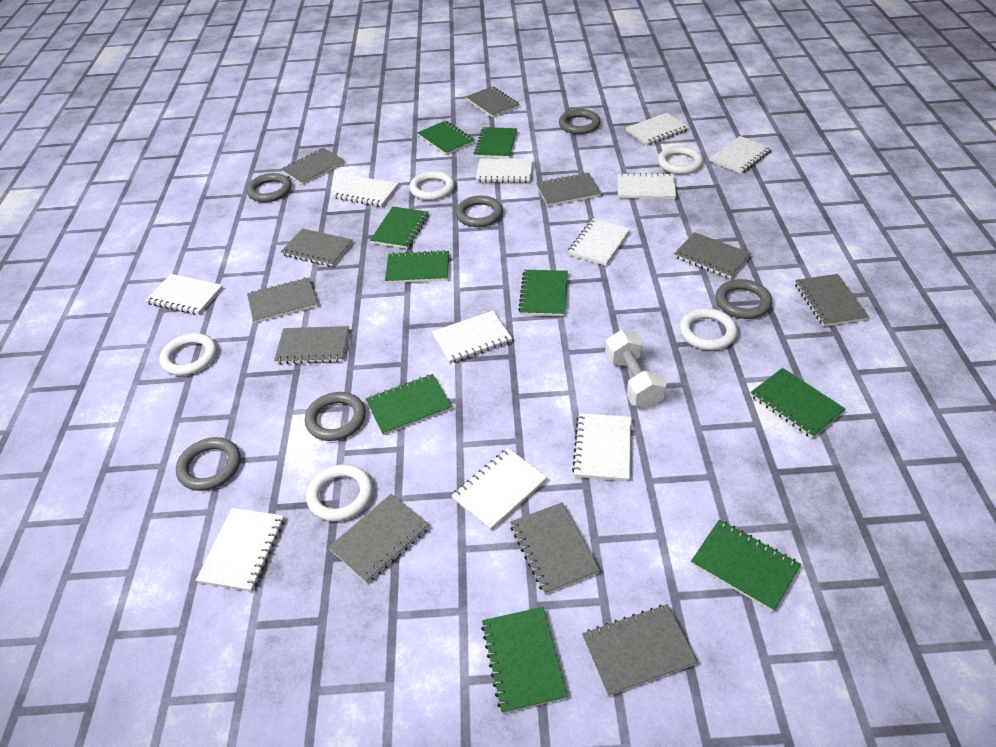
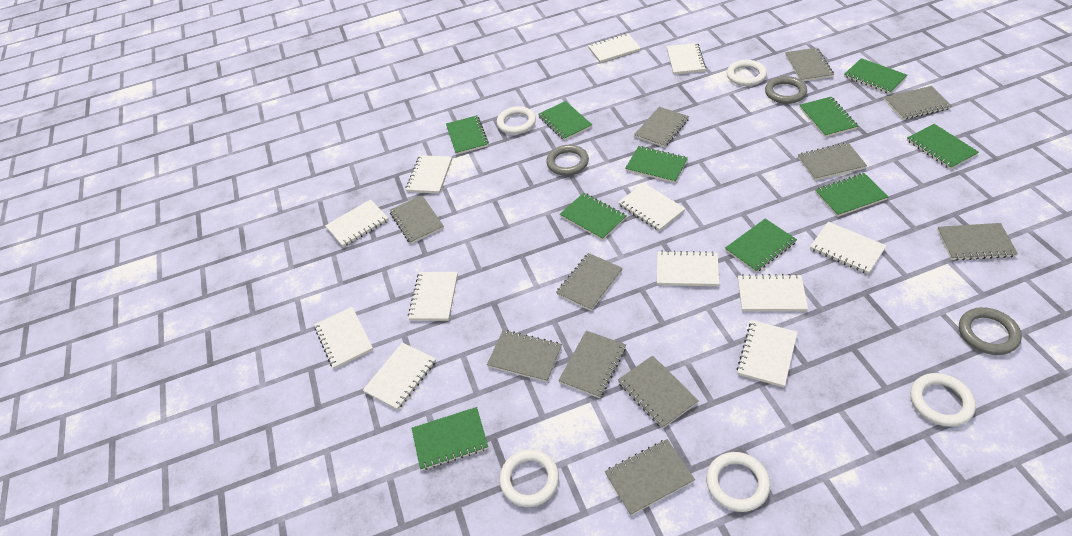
green notebook: [366,374,452,435] [370,207,429,249] [385,250,449,284] [417,121,474,155] [474,127,517,159] [481,607,568,714] [518,270,568,316] [691,519,801,612] [750,368,846,439] = 9 -> [412,407,488,470] [446,115,489,155] [538,101,592,141] [560,193,627,240] [625,146,688,183] [725,219,797,272] [799,97,858,137] [815,173,888,217] [844,58,907,94] [907,124,979,169] = 10
grey ring: [176,437,241,491] [247,173,292,202] [305,392,366,441] [456,196,503,227] [559,109,600,134] [715,279,772,319] = 6 -> [546,145,589,176] [765,76,807,104] [959,307,1022,355] = 3
white dumbbell: [605,330,667,408] = 1 -> none = 0
white notebook: [145,274,223,315] [196,508,284,592] [333,175,398,207] [432,311,512,364] [451,448,547,530] [476,158,533,183] [568,219,630,266] [572,413,631,481] [618,173,676,199] [626,113,689,146] [710,136,772,174] = 11 -> [314,307,373,369] [325,199,389,247] [363,342,436,410] [406,155,452,194] [408,272,458,321] [588,33,641,63] [618,183,685,231] [657,251,719,286] [667,43,706,75] [736,320,798,387] [738,274,808,311] [810,222,887,274] = 12

